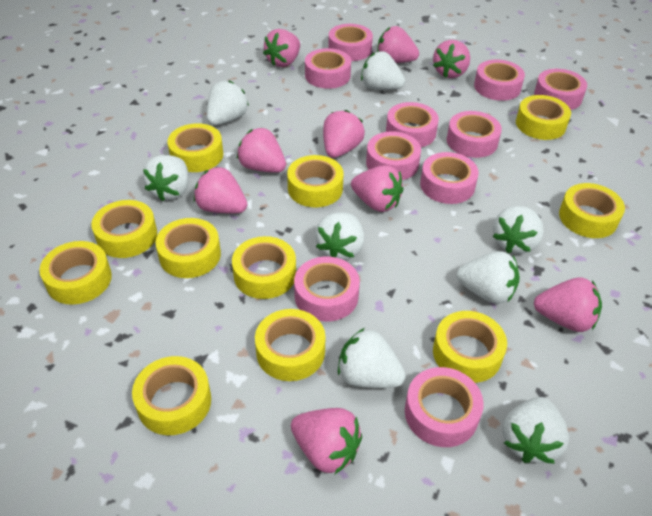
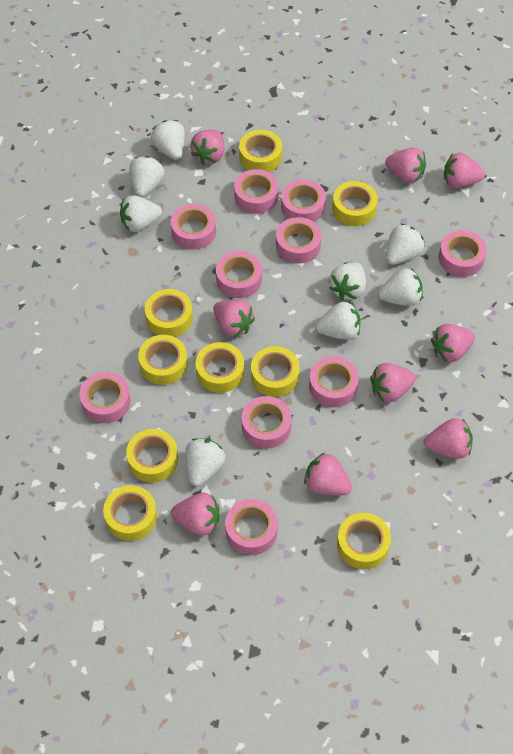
yellow tape: [39,241,112,305] [91,200,157,258] [132,356,211,435] [155,218,221,278] [167,123,223,172] [232,236,296,299] [255,309,325,381] [287,155,343,207] [433,311,507,383] [516,95,571,140] [559,183,625,238] = 11 -> [103,485,157,541] [126,429,178,483] [138,335,188,385] [145,289,193,337] [196,342,244,393] [239,130,282,172] [251,346,300,397] [332,181,378,226] [337,513,391,569] = 9

